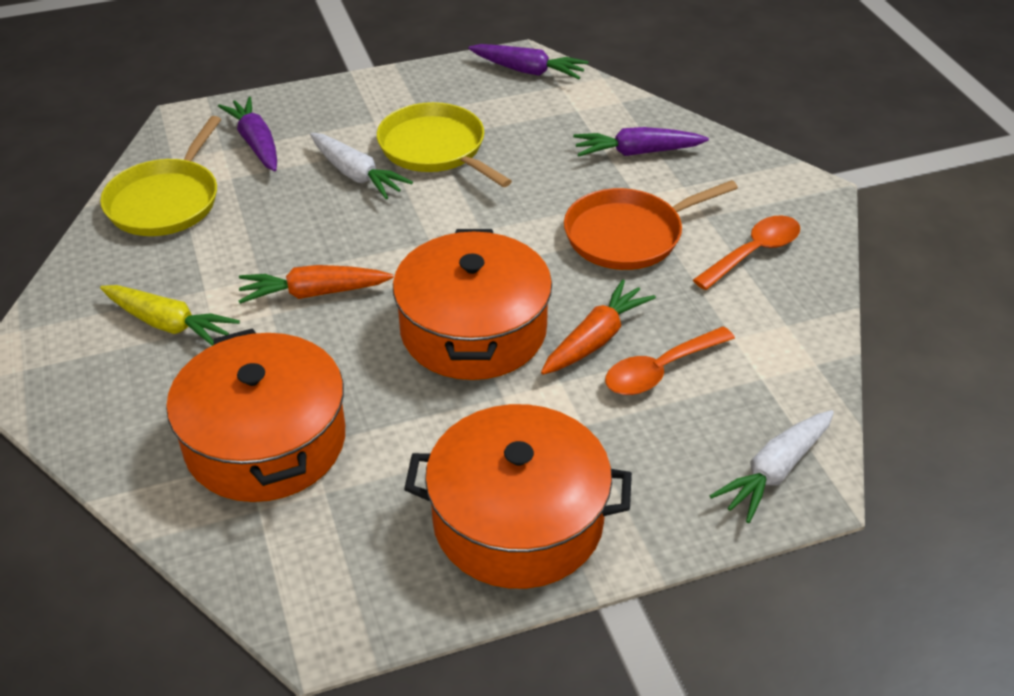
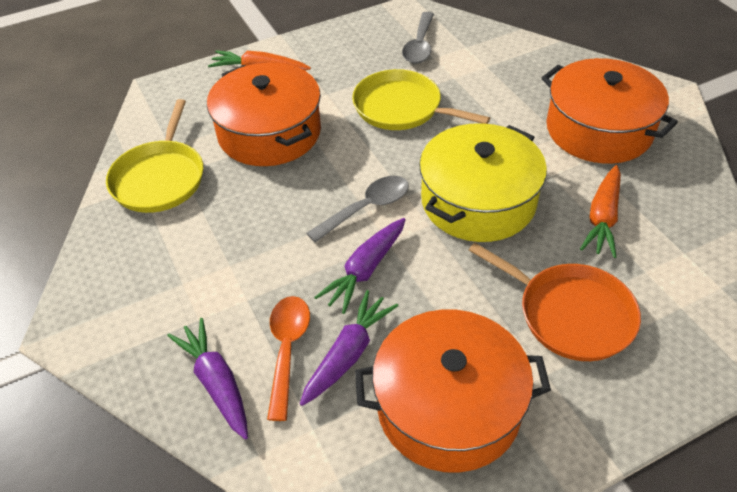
grey spoon: none = 0 -> [307,176,409,243] [402,12,434,63] = 2
orange spoon: [605,326,735,395] [693,215,800,290] = 2 -> [267,296,310,421] = 1
white carrot: [310,133,413,199] [710,410,834,523] = 2 -> none = 0
yellow carrot: [100,285,240,346] = 1 -> none = 0
yellow pot: none = 0 -> [419,123,547,242] = 1

